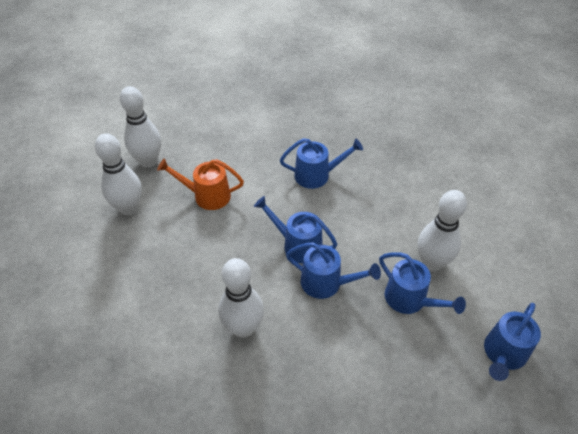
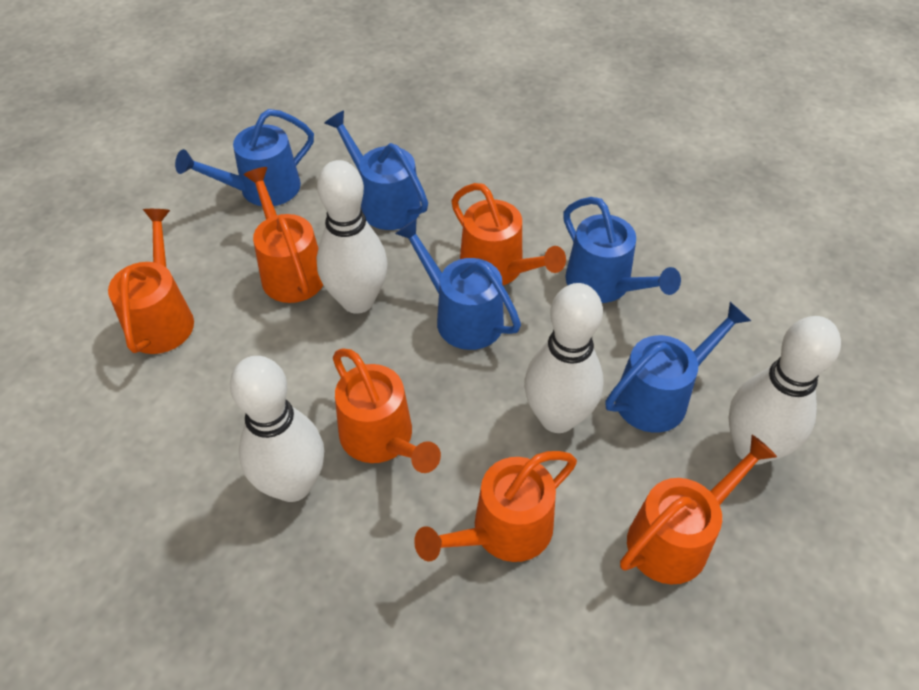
orange watering can: [157,158,244,210] = 1 -> [108,209,194,354] [243,167,323,303] [333,348,441,473] [414,451,577,562] [451,183,566,285] [620,435,777,585] = 6

